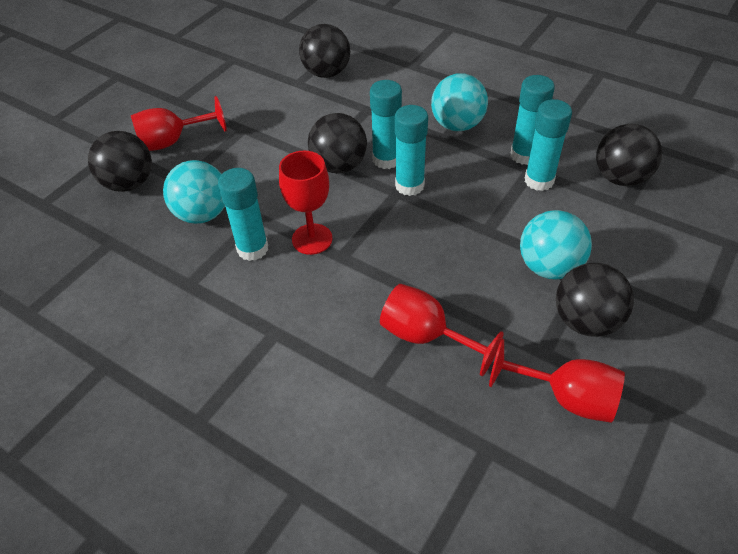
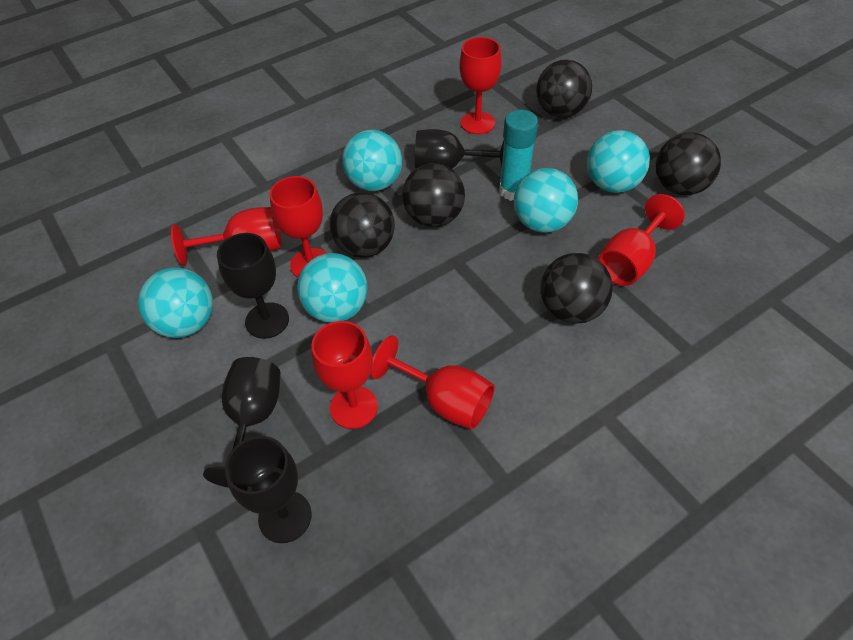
black goblet: none = 0 -> [203,357,280,488] [217,233,289,339] [225,436,312,543] [415,129,504,169] = 4
red goblet: [131,96,227,151] [279,151,332,255] [380,284,504,376] [489,339,625,423] = 4 -> [171,207,282,265] [270,176,327,278] [311,321,378,429] [370,335,495,430] [459,37,501,134] [598,194,685,286] = 6
turquoise ball: [163,160,225,224] [431,73,488,131] [520,210,592,279] = 3 -> [138,267,213,338] [297,253,368,323] [342,130,402,191] [514,168,578,233] [587,130,650,193] = 5
turquoise glue stick: [218,168,268,261] [370,80,402,169] [395,105,428,196] [510,75,555,165] [525,99,572,191] = 5 -> [499,109,538,201] = 1

